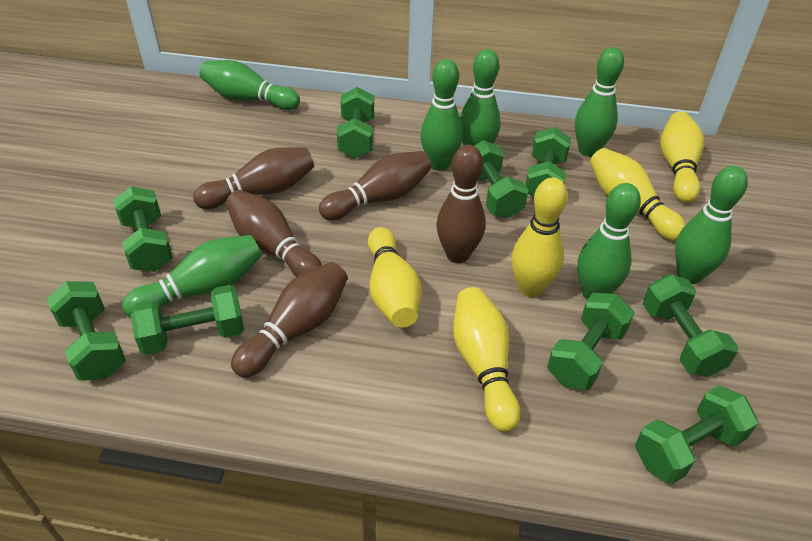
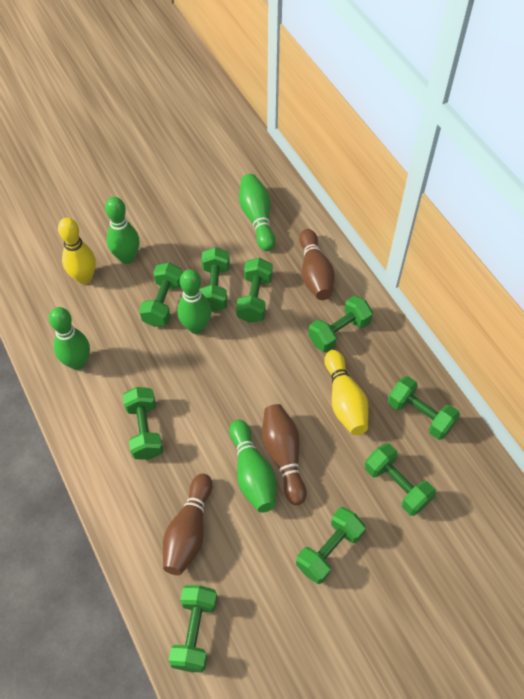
brown bowling pin: [193,147,314,209] [226,190,322,277] [231,262,348,378] [319,151,431,220] [437,145,486,263] = 5 -> [163,473,212,575] [262,404,307,505] [299,229,335,300] = 3
green bowling pin: [122,235,262,318] [200,60,300,110] [420,59,463,171] [460,49,500,146] [575,47,624,157] [577,183,641,300] [675,166,748,284] = 7 -> [49,307,90,370] [105,197,140,264] [177,269,211,334] [229,419,276,513] [239,174,275,251] = 5
yellow bowling pin: [368,227,422,328] [453,287,520,432] [511,178,568,297] [590,148,686,241] [660,111,704,203] = 5 -> [58,218,96,284] [324,350,369,435] = 2

